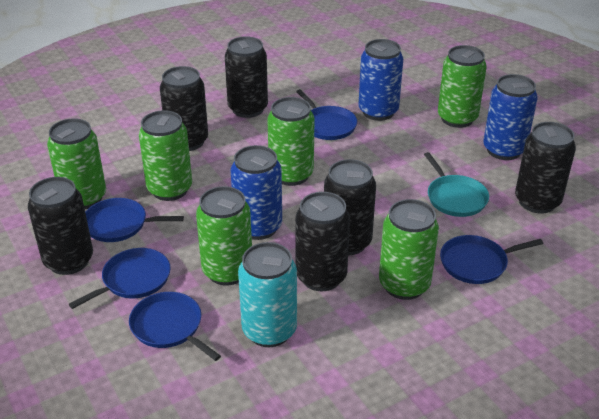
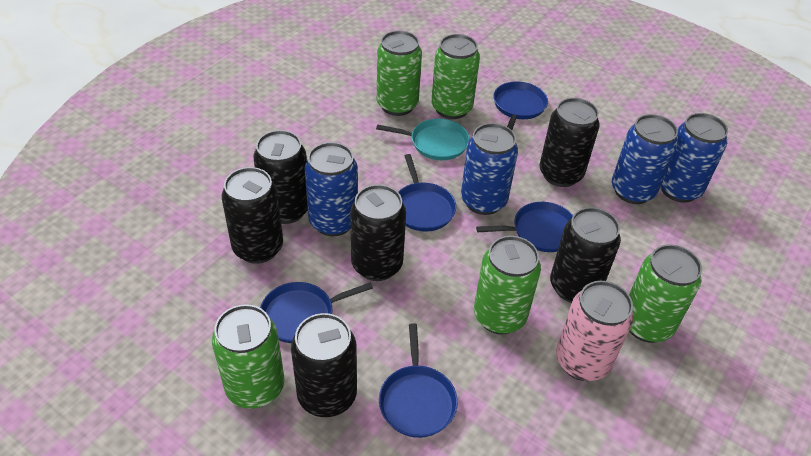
blue can: [230,145,282,240] [359,39,403,121] [483,74,537,160] = 3 -> [304,142,358,236] [461,123,518,215] [612,114,678,204] [661,113,728,203] = 4
green can: [47,118,106,209] [139,110,192,201] [196,186,252,286] [267,97,314,186] [379,199,439,300] [438,45,487,128] = 6 -> [212,304,284,409] [377,31,422,116] [431,34,480,119] [474,236,541,334] [629,245,702,343] = 5
pink can: none = 0 -> [556,281,634,381] = 1
turquoise can: [238,242,297,347] = 1 -> none = 0

